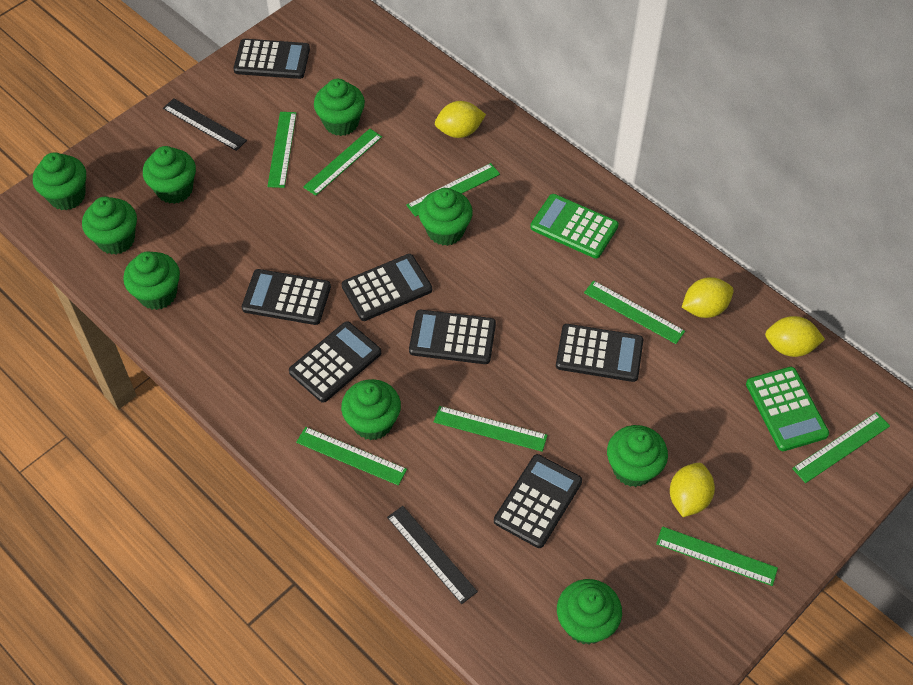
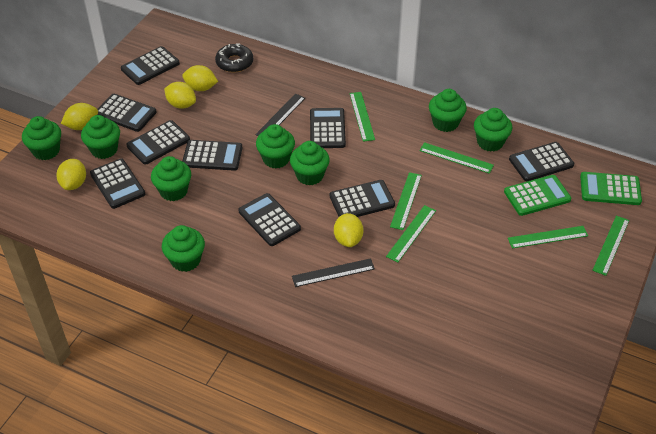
black calculator: [234,39,310,79] [242,269,331,325] [289,321,381,403] [342,254,432,321] [409,310,496,364] [494,454,582,548] [556,324,643,382] = 7 -> [90,158,145,209] [98,94,157,132] [121,46,180,85] [126,120,190,165] [182,140,242,171] [239,193,301,246] [310,108,346,148] [330,180,395,217] [509,142,574,181] = 9
black donut: none = 0 -> [215,43,253,73] = 1
green cupcake: [33,152,86,210] [82,197,137,255] [123,252,180,310] [143,146,196,204] [314,79,365,136] [341,379,401,440] [419,188,473,246] [557,579,622,645] [607,425,668,487] = 9 -> [22,116,61,160] [81,115,120,159] [151,156,191,201] [162,225,205,272] [256,124,295,169] [290,141,330,186] [429,89,467,132] [474,108,512,152] = 8
green ruler: [267,112,297,188] [296,427,407,485] [303,129,382,196] [406,163,500,217] [434,406,548,452] [584,280,685,344] [656,526,778,586] [792,412,890,483] = 8 -> [349,92,375,142] [386,205,436,262] [390,172,422,230] [420,142,494,174] [508,226,588,248] [592,216,629,276] = 6
yellow lemon: [435,101,486,138] [670,463,715,517] [682,277,734,318] [765,316,825,357] = 4 -> [56,159,86,190] [61,103,98,130] [164,82,196,109] [182,65,218,91] [334,213,364,247] = 5

